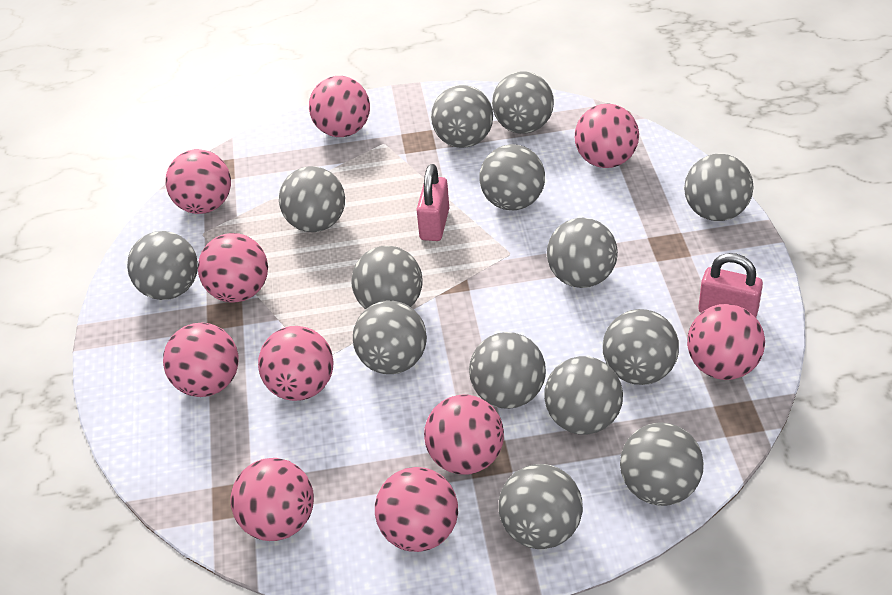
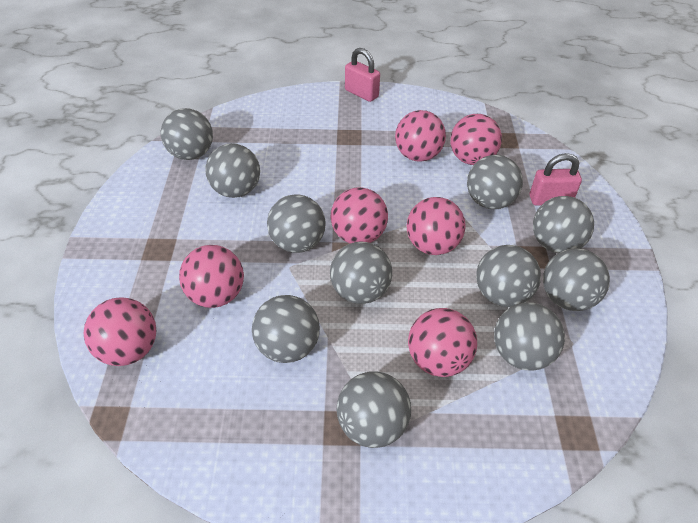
grey ball: [127,231,198,300] [279,166,345,232] [351,246,423,309] [353,300,427,374] [431,85,493,148] [469,332,546,409] [479,144,545,210] [492,71,554,134] [499,464,583,549] [544,356,623,435] [547,218,618,288] [602,309,679,385] [620,423,704,506] [684,154,753,221] = 14 -> [161,108,213,160] [205,143,260,198] [252,295,320,363] [267,194,326,253] [330,241,392,304] [337,371,411,448] [467,155,523,209] [476,245,541,307] [494,302,565,371] [533,196,594,253] [543,248,610,311] = 11
pink ball: [163,323,238,397] [166,149,231,214] [198,233,268,303] [230,458,314,541] [258,326,334,401] [309,76,370,137] [375,467,458,552] [424,395,504,475] [575,104,639,168] [687,304,765,380] = 10 -> [84,297,157,366] [179,245,244,308] [331,187,388,243] [395,110,446,162] [407,197,466,255] [408,308,477,377] [450,114,502,165] = 7

